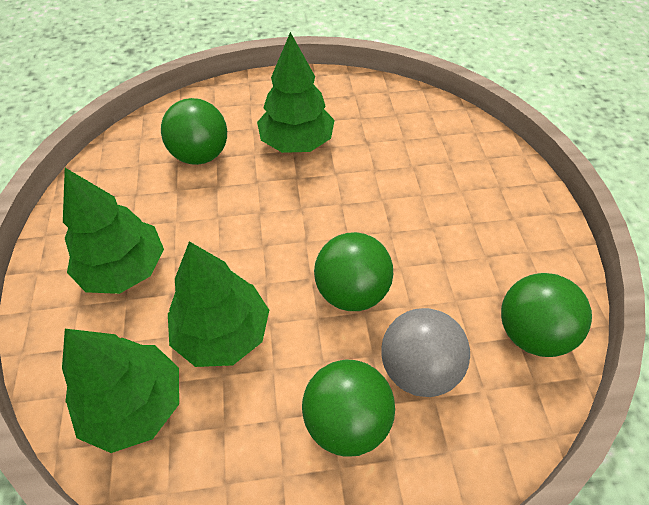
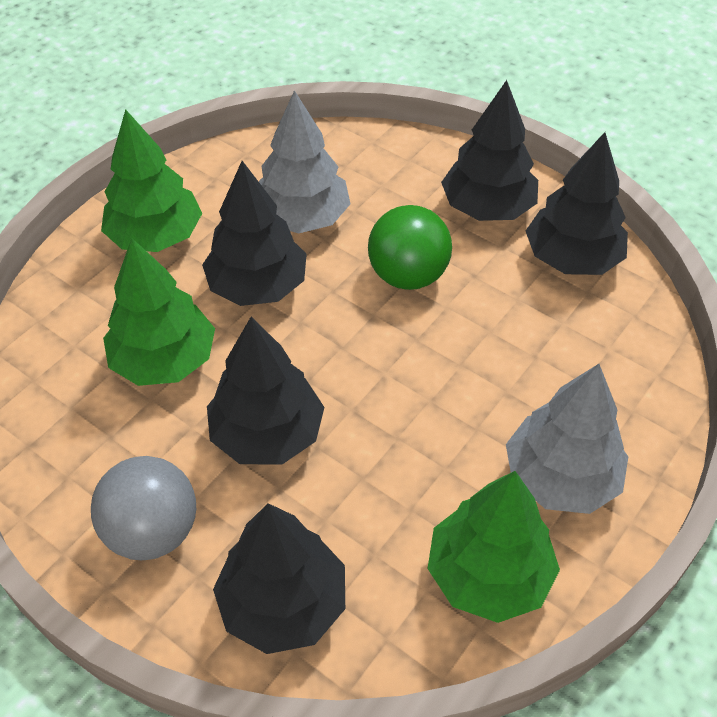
black tree: none = 0 -> [202,161,307,306] [207,317,324,465] [213,503,345,654] [441,80,538,221] [526,132,628,275] = 5
green ball: [161,98,227,165] [302,359,395,457] [314,232,393,311] [501,273,592,357] = 4 -> [368,205,452,290] = 1
green tree: [62,329,179,453] [63,168,164,294] [168,241,269,367] [257,32,334,153] = 4 -> [101,109,202,252] [103,238,215,386] [427,471,560,623] = 3
grey tree: none = 0 -> [259,90,351,233] [506,364,628,514] = 2

